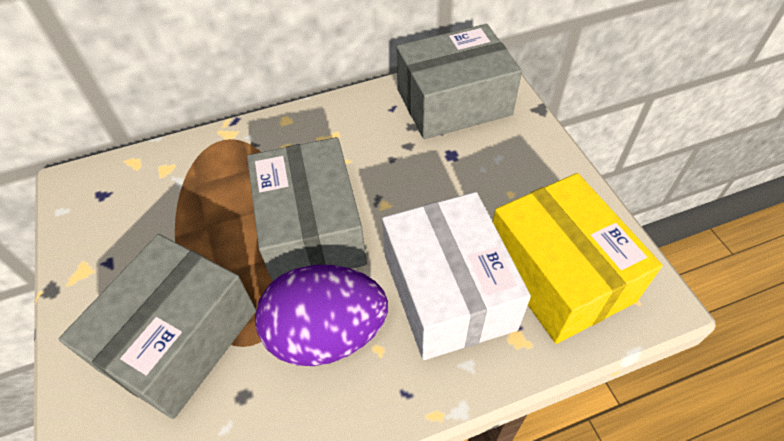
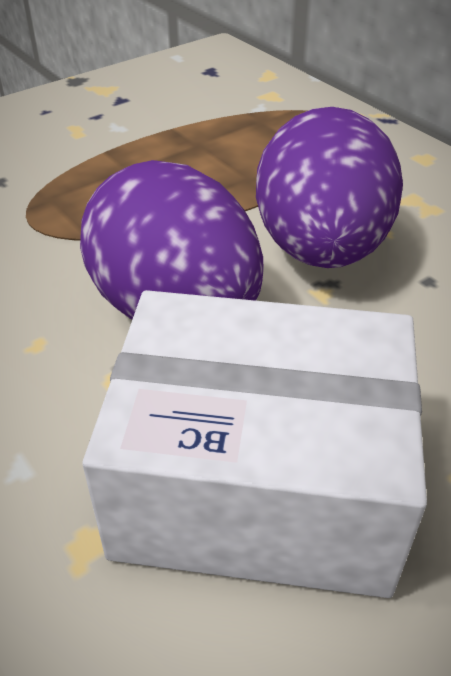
grey box: [59,234,256,419] [247,137,367,282] [397,24,522,139] = 3 -> none = 0
purple egg: [255,265,388,366] = 1 -> [80,160,264,319] [256,107,403,268] = 2
yellow box: [493,173,663,344] = 1 -> none = 0

